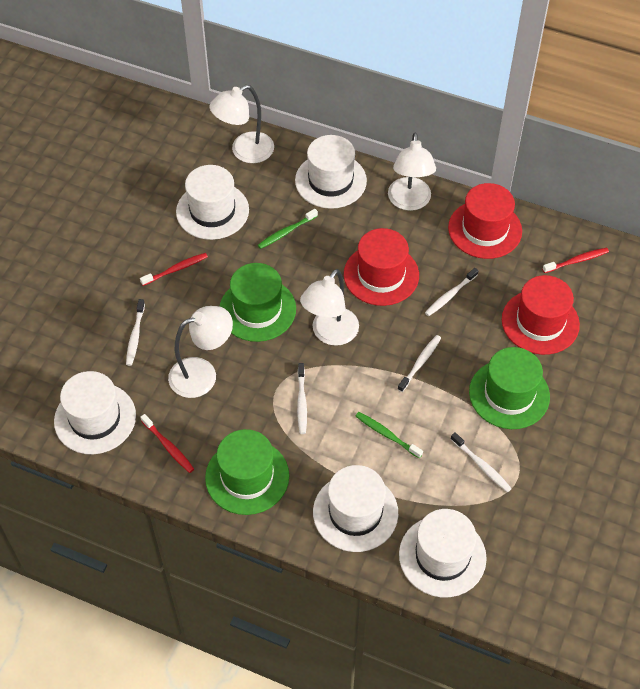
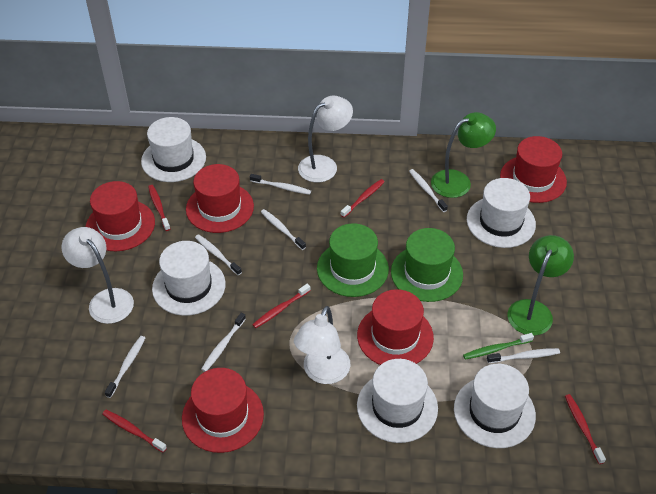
green hat: [205,429,289,515] [220,263,296,342] [469,347,550,429] = 3 -> [317,223,389,297] [391,228,463,302] = 2
green lamp: none = 0 -> [431,112,496,198] [508,235,574,336] = 2
green toothbrush: [258,209,318,249] [356,412,423,458] = 2 -> [463,333,534,360] = 1
red hat: [344,228,419,306] [448,183,522,259] [502,275,580,355] = 3 -> [86,181,155,251] [182,368,264,453] [186,164,254,233] [357,289,434,365] [500,136,567,203] = 5
red toothbrush: [140,253,208,286] [140,414,194,473] [542,248,609,273] = 3 -> [102,410,167,453] [148,185,170,231] [252,284,311,328] [341,179,385,218] [565,394,606,464] = 5
white lamp: [168,306,233,398] [209,85,274,163] [300,269,359,346] [388,133,436,211] = 4 -> [62,227,134,324] [294,306,350,384] [298,96,353,182] = 3
white toothbrush: [126,299,145,366] [297,363,307,434] [398,335,441,392] [425,268,479,316] [451,432,512,493] = 5 -> [105,336,145,398] [195,234,242,275] [201,313,246,372] [250,174,311,195] [261,209,306,250] [409,169,448,212] [487,348,560,363] = 7

